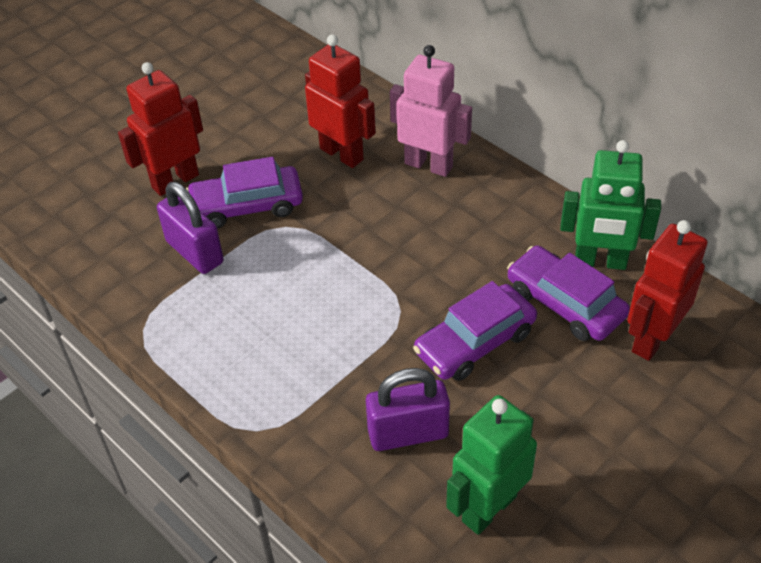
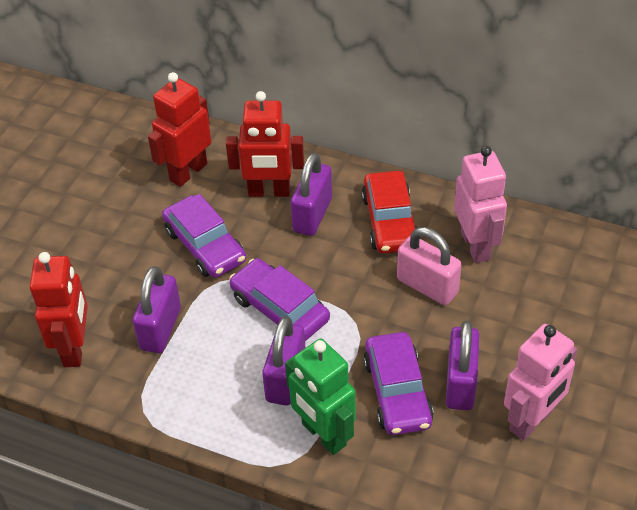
green robot: [446,395,537,535] [560,140,661,270] = 2 -> [285,339,356,455] = 1
pink padlock: none = 0 -> [397,227,462,305] = 1
pink robot: [390,45,472,177] = 1 -> [454,146,507,263] [504,324,577,440] = 2
purple padlock: [157,182,224,274] [366,368,450,451] = 2 -> [132,266,181,353] [262,316,306,406] [291,153,332,236] [446,321,479,410] = 4
red car: none = 0 -> [361,171,418,254] = 1

